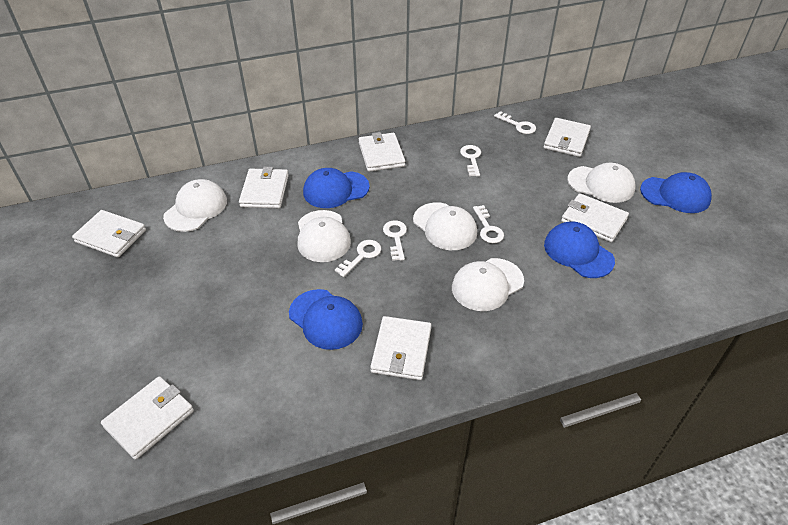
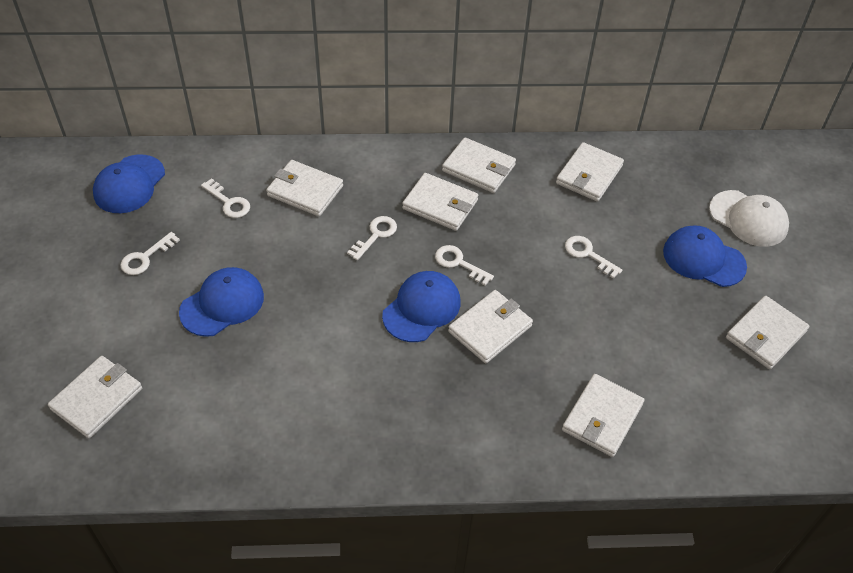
white cap: [163,179,227,232] [297,210,351,262] [413,203,477,250] [452,258,524,311] [567,163,636,203] = 5 -> [709,190,789,247] = 1
white wallet: [72,210,146,258] [101,376,194,460] [239,167,289,208] [359,132,405,172] [370,316,431,380] [544,118,591,157] [561,193,629,242] = 7 -> [48,356,142,438] [266,160,343,216] [402,173,478,231] [442,137,516,193] [448,290,533,363] [556,142,624,202] [562,374,644,457] [726,296,810,369] = 8

